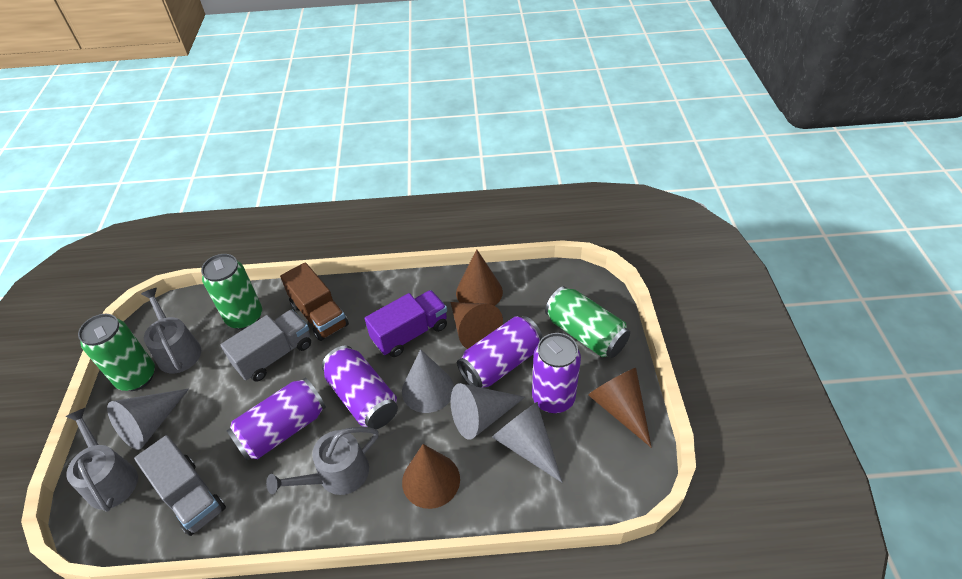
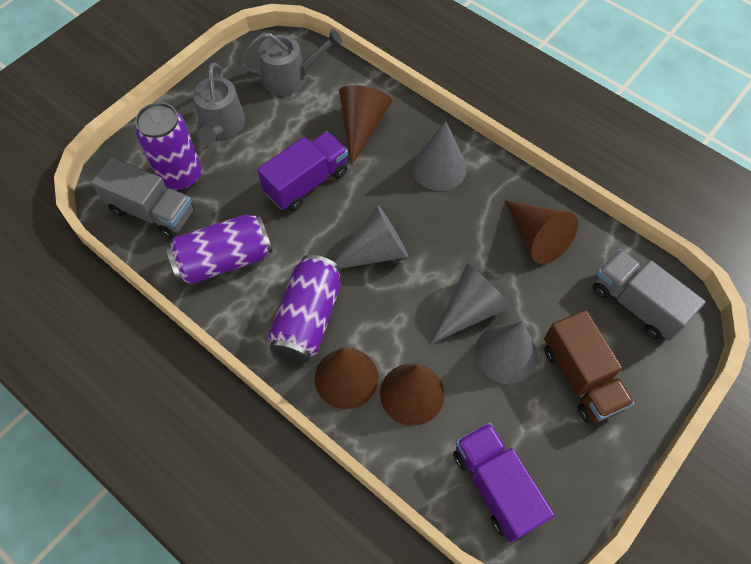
green can: [78,314,155,391] [201,254,262,330] [545,286,630,358] = 3 -> none = 0
grey watering can: [65,408,138,512] [141,288,201,373] [266,427,379,495] = 3 -> [193,63,245,145] [239,29,342,96] = 2
purple can: [227,378,326,461] [322,346,398,429] [457,316,543,388] [532,333,581,413] = 4 -> [135,102,202,191] [166,214,273,284] [268,255,341,363] = 3
purple truck: [365,290,447,357] = 1 -> [257,131,348,211] [453,422,554,542] = 2

